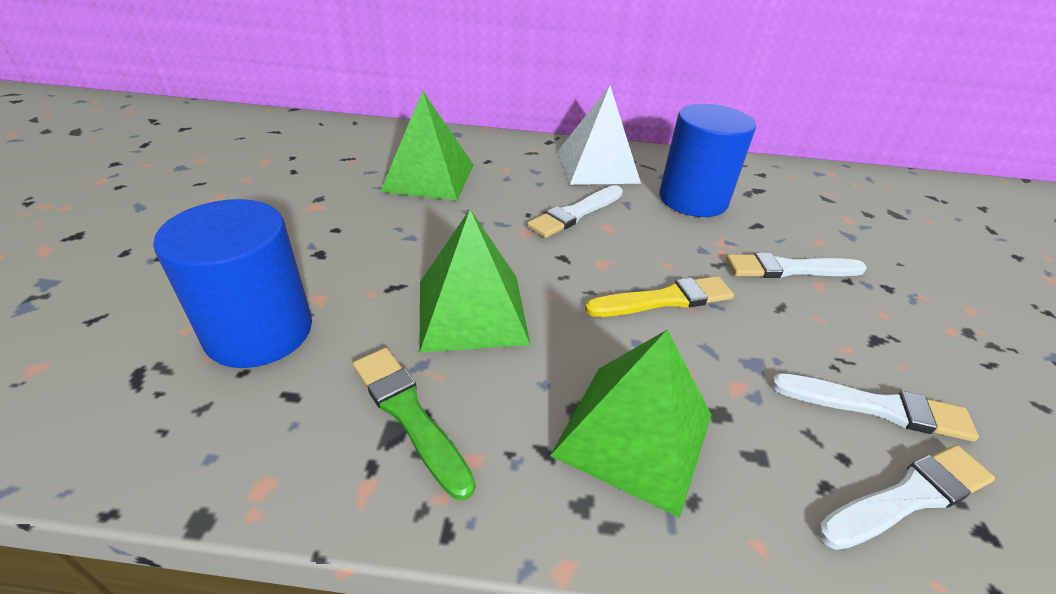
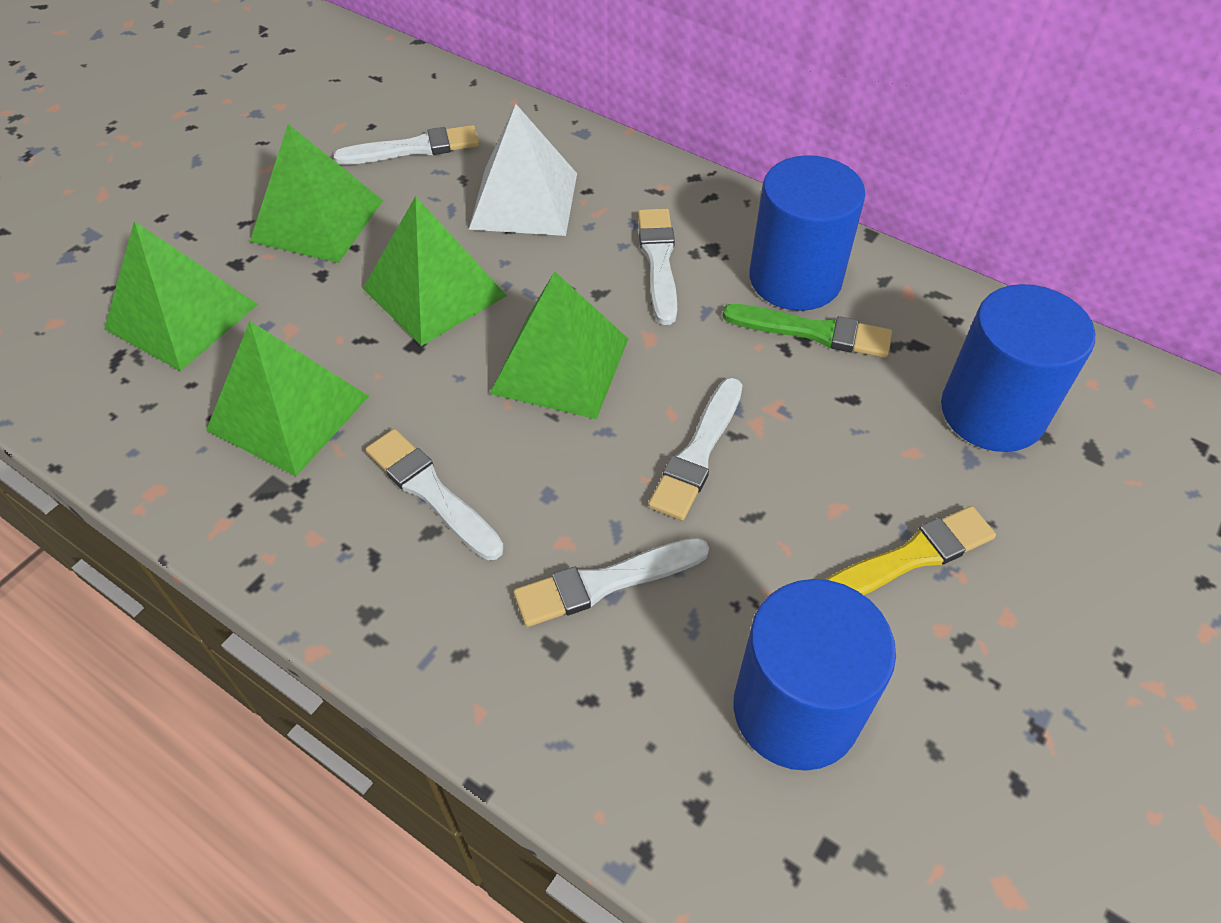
blue cylinder: [153,199,312,368] [659,104,756,217] = 2 -> [734,579,896,771] [749,155,865,311] [941,284,1095,452] = 3
green pyramid: [380,91,474,201] [419,209,530,353] [550,329,711,518] = 3 -> [104,221,258,371] [206,321,369,476] [250,124,383,263] [363,196,507,346] [490,272,628,419] = 5
white brush: [527,185,623,238] [726,253,867,278] [771,373,979,442] [817,445,995,550] = 4 -> [333,125,479,165] [365,429,504,560] [513,538,709,627] [638,208,677,325] [648,378,742,520] = 5

